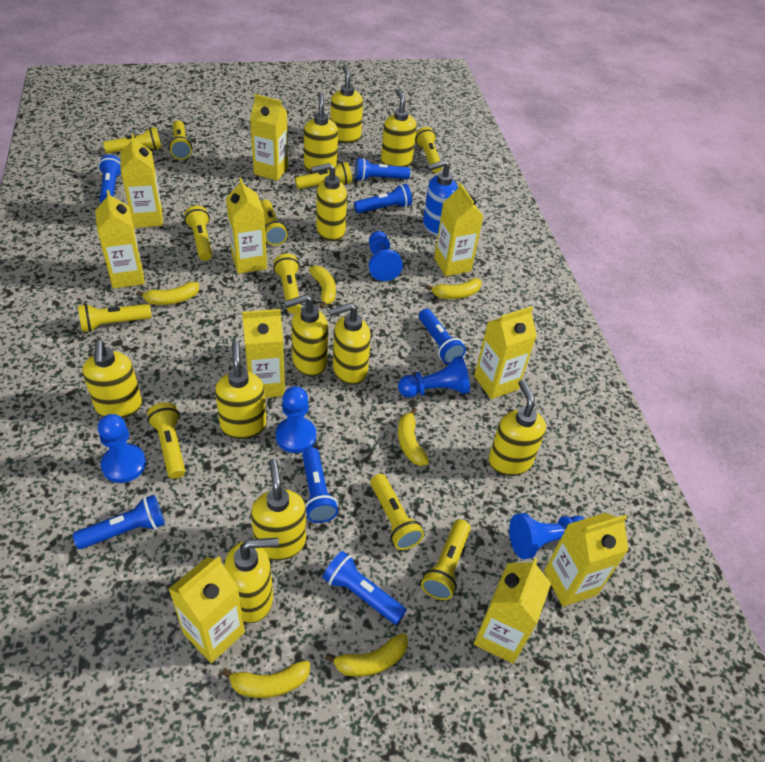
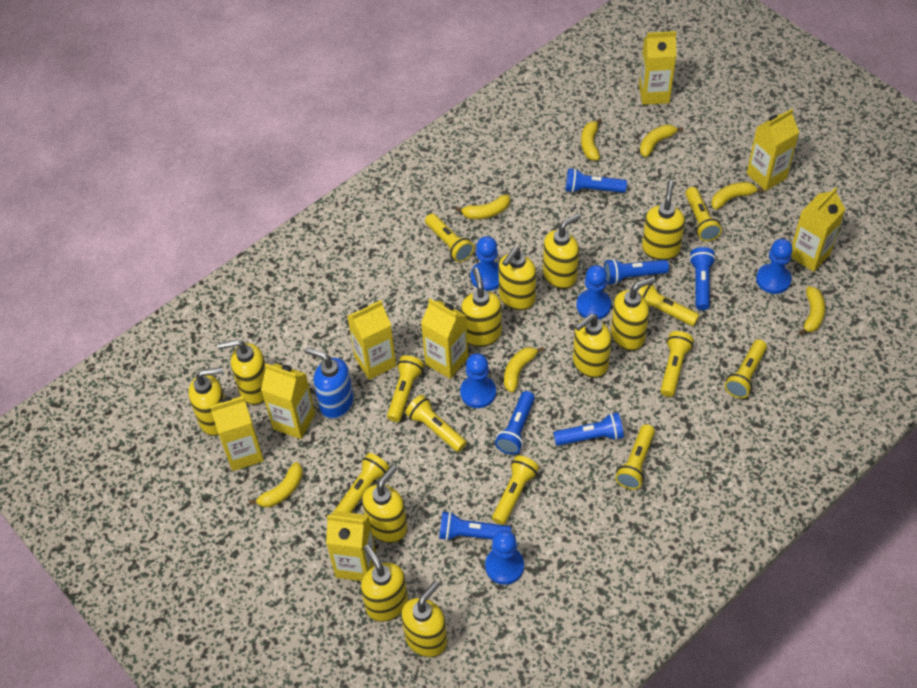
blue flashlight: [73,495,165,549] [98,155,121,203] [302,447,338,523] [323,551,407,625] [354,184,412,213] [355,158,410,181] [419,309,466,364] = 7 -> [439,511,511,541] [495,391,535,455] [553,412,624,446] [566,168,627,193] [604,259,669,285] [689,247,716,310] = 6
yellow banana: [137,282,199,305] [221,661,310,698] [309,266,336,309] [325,633,408,677] [398,408,429,466] [426,278,482,299] = 6 -> [249,462,303,507] [455,195,510,219] [504,347,544,393] [581,118,602,161] [640,124,683,157] [711,182,763,210] [799,286,825,335] = 7
yellow carton: [95,190,145,289] [121,134,163,228] [169,556,245,663] [226,178,267,274] [242,309,285,398] [250,94,288,181] [434,183,484,276] [474,306,537,399] [474,558,551,664] [544,513,629,607] = 10 -> [210,395,264,471] [261,363,315,439] [326,511,376,581] [347,300,396,380] [421,299,468,379] [639,31,676,105] [747,109,799,191] [791,187,845,272] = 8
yellow flashlight: [78,304,152,332] [103,127,162,154] [147,402,185,479] [169,121,192,160] [184,206,212,261] [261,200,288,246] [273,254,301,313] [295,162,352,189] [370,474,424,550] [415,127,442,173] [421,519,471,600] = 11 -> [335,453,389,513] [387,355,424,422] [405,395,467,452] [425,213,474,262] [492,455,539,525] [615,424,655,490] [638,284,699,326] [660,331,694,397] [685,187,722,241] [724,340,767,398] = 10

